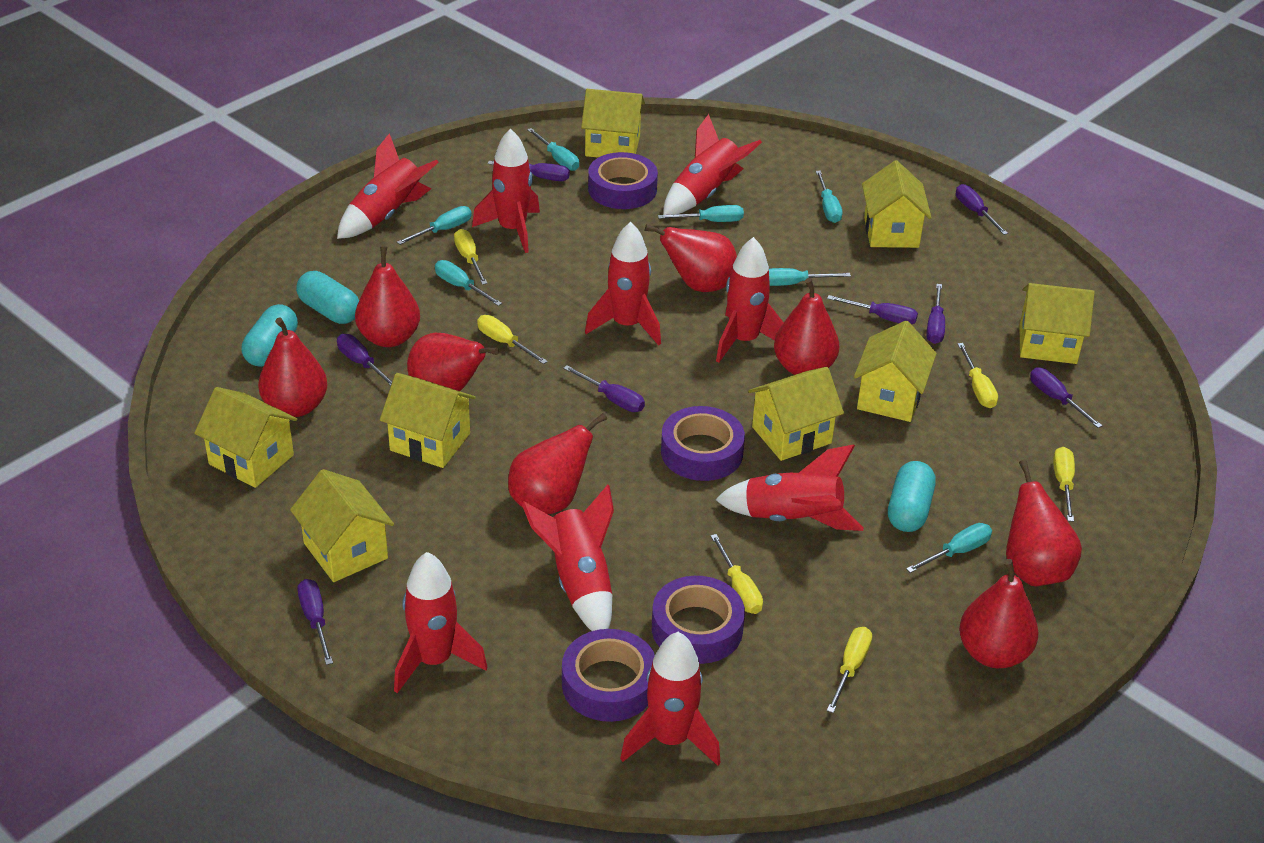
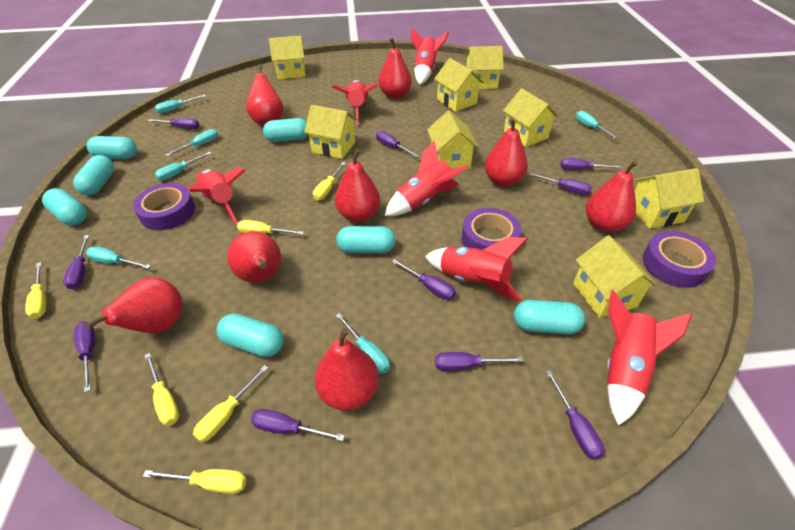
purple screwdriver: [297,579,333,665] [337,334,392,386] [488,161,570,181] [563,365,645,412] [827,295,918,325] [927,284,945,344] [956,184,1008,235] [1030,367,1103,428] = 8 -> [63,235,89,289] [74,322,95,392] [148,118,199,129] [251,409,345,441] [376,131,419,157] [392,259,456,300] [435,352,523,371] [529,173,592,195] [545,370,604,459] [560,158,623,170] = 10
purple tape: [562,629,655,722] [588,152,658,209] [652,576,745,664] [661,406,745,481] = 4 -> [133,183,195,230] [462,208,522,250] [643,231,716,288] = 3
red rocket: [337,133,439,239] [394,552,487,693] [472,128,540,253] [521,485,614,631] [585,222,661,346] [620,632,721,766] [663,114,762,215] [715,444,864,531] [716,237,784,363] = 9 -> [189,167,246,224] [332,80,378,125] [384,140,468,216] [411,28,449,84] [425,237,528,302] [607,290,692,426] = 6
turquoise capsule: [242,304,298,367] [296,271,359,324] [888,461,936,532] = 3 -> [42,188,87,225] [73,155,114,195] [86,136,137,159] [216,313,284,357] [263,118,308,142] [336,226,396,253] [514,300,585,334] = 7
turquoise screwdriver: [397,206,472,245] [435,260,502,306] [527,128,579,171] [658,205,744,222] [769,268,851,286] [816,171,843,223] [906,523,992,573] = 7 -> [86,246,151,269] [155,95,206,113] [155,152,212,180] [166,129,218,156] [335,313,390,374] [576,111,619,140] = 6

